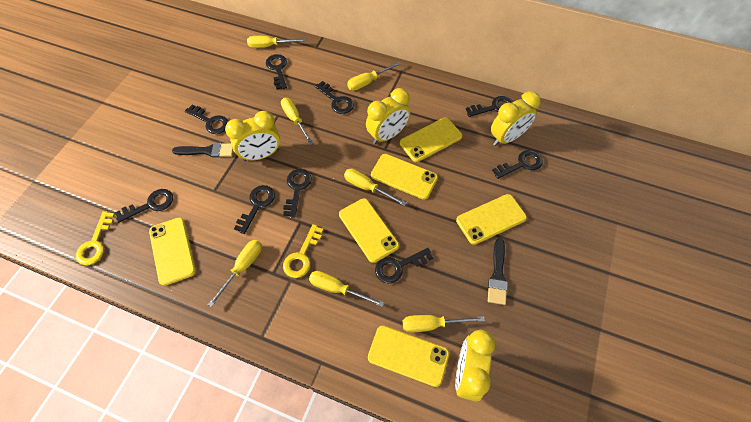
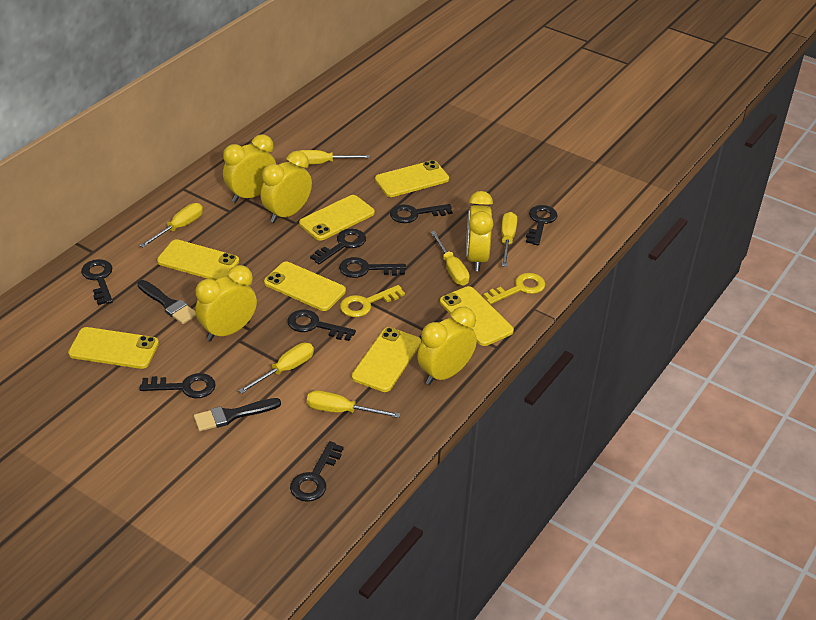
black key: [115,189,173,223] [185,104,229,134] [234,185,275,234] [266,54,287,90] [283,169,312,218] [315,81,354,114] [375,248,433,284] [466,96,513,117] [492,150,543,179] = 9 -> [81,259,113,305] [139,373,215,398] [287,310,356,341] [290,441,344,502] [310,229,366,264] [339,257,406,278] [390,204,452,223] [526,205,558,246] = 8
yellow clock: [225,111,280,161] [366,88,410,144] [455,330,495,402] [491,91,540,146] = 4 -> [195,265,257,341] [223,134,276,203] [261,151,312,223] [417,307,477,385] [466,191,493,271] = 5
yellow phone: [149,218,196,286] [339,198,399,263] [368,325,449,387] [371,154,438,200] [400,118,462,162] [456,194,527,245] = 6 -> [68,327,159,369] [157,239,239,280] [264,262,346,311] [299,195,375,241] [352,327,421,392] [375,160,449,197] [440,286,514,346] = 7
yellow screwdriver: [208,240,262,307] [247,36,306,48] [281,98,314,145] [309,271,384,307] [344,168,407,206] [347,62,401,91] [403,315,485,332] = 7 -> [140,203,203,248] [238,343,314,394] [299,150,370,164] [307,390,401,418] [431,231,469,286] [501,212,517,267] = 6

